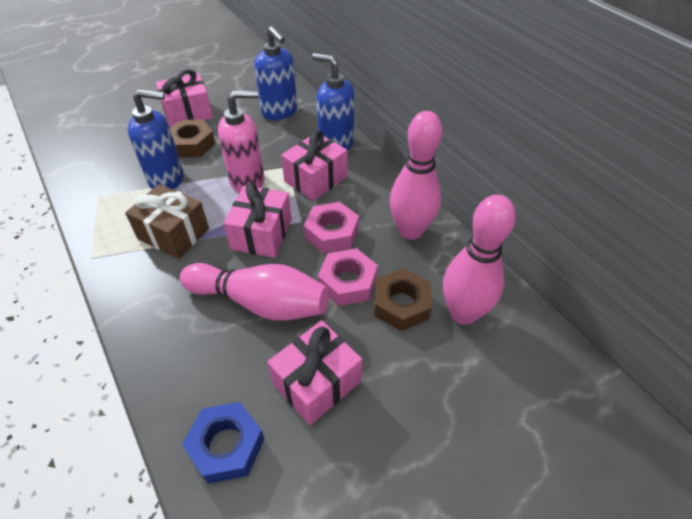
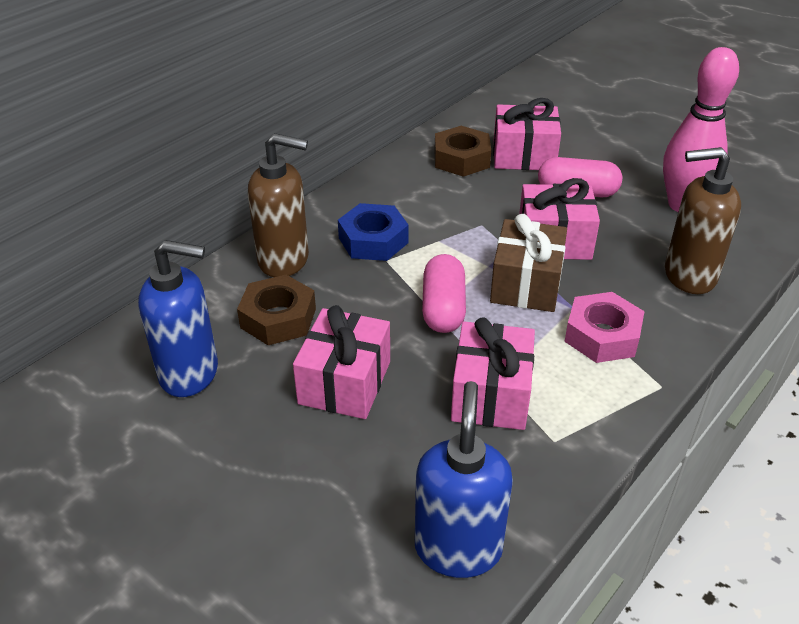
blue soap dispenser: [128,89,184,190] [254,26,297,120] [312,53,354,150] = 3 -> [138,240,218,397] [415,381,513,578] = 2
brown soap dispenser: none = 0 -> [248,133,309,277] [665,147,741,294] = 2
pink bowling pin: [180,263,329,321] [390,111,442,240] [443,195,516,325] = 3 -> [663,47,739,212] = 1
pink capsule: none = 0 -> [422,254,466,333] [538,157,622,197] = 2
pink nut: [304,202,359,253] [318,248,378,306] = 2 -> [564,292,645,363] = 1
pink soap dispenser: [218,90,265,193] = 1 -> none = 0

